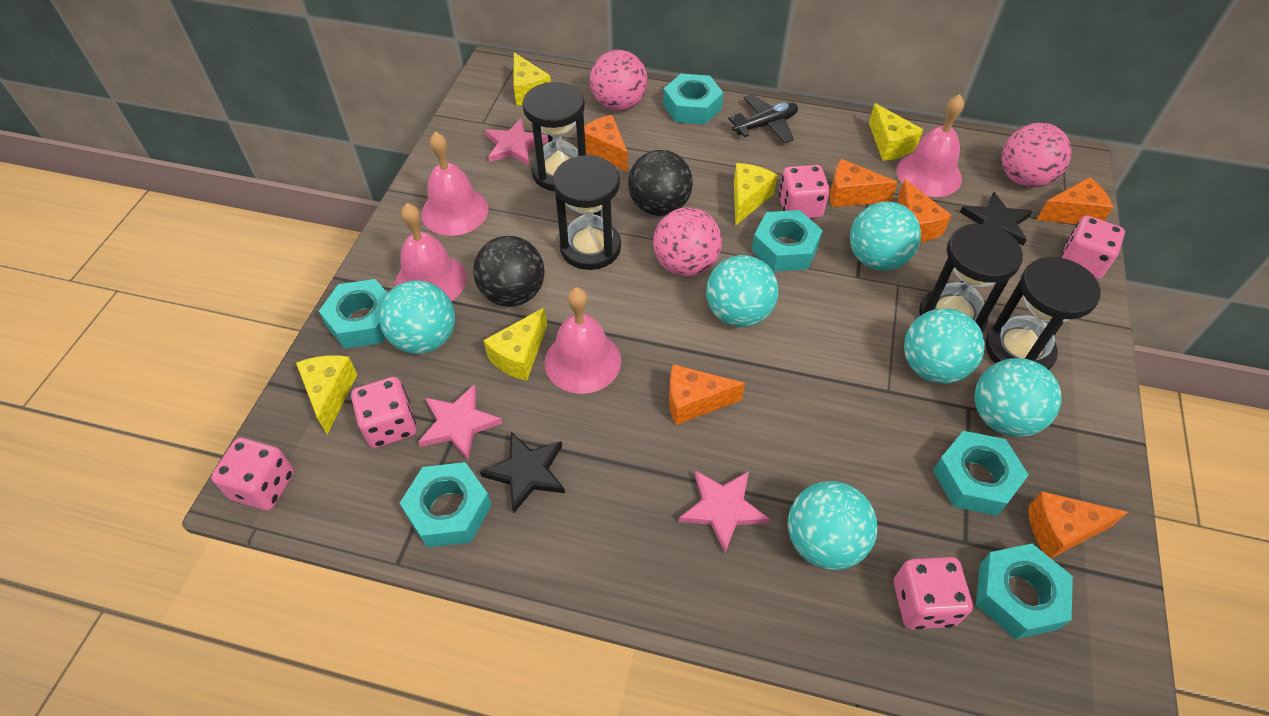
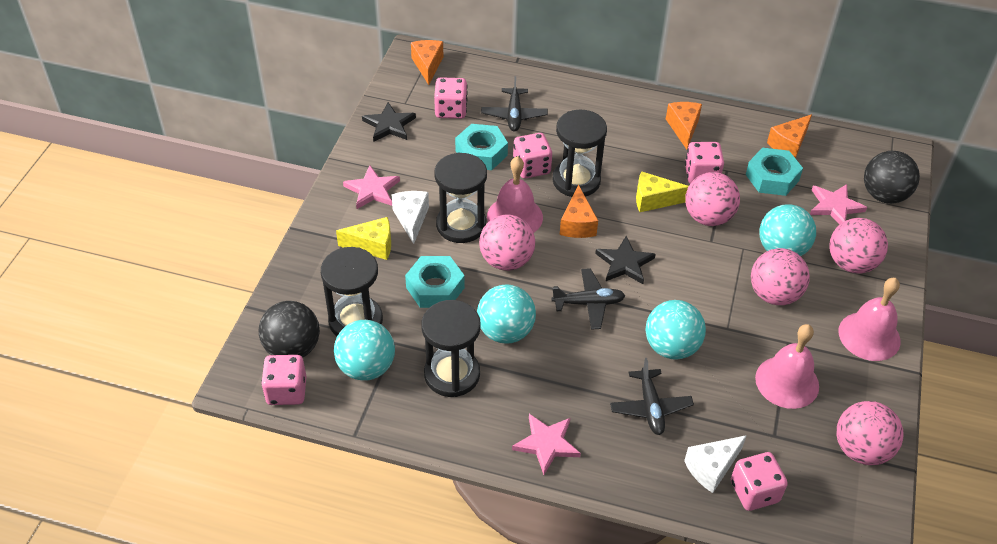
black plane: [728,94,798,143] = 1 -> [481,76,548,131] [551,268,625,330] [610,358,694,435] = 3
orange cheese: [584,115,628,172] [669,364,745,425] [830,159,898,207] [898,179,952,242] [1028,491,1128,558] [1037,177,1113,224] = 6 -> [411,40,443,85] [560,185,598,238] [666,102,702,150] [767,114,812,158] = 4
pink ball: [590,50,648,111] [653,207,722,277] [1002,123,1071,187] = 3 -> [479,215,535,271] [685,172,740,226] [751,248,810,305] [829,218,888,274] [837,401,903,465] = 5
pink bell: [395,203,467,301] [421,132,489,236] [545,287,621,394] [896,94,964,197] = 4 -> [487,156,543,233] [755,324,819,409] [838,278,901,361] = 3
turquoise ball: [379,280,455,354] [706,255,779,327] [788,481,877,570] [850,202,921,271] [904,308,985,384] [974,358,1061,437] = 6 -> [334,320,395,381] [477,285,536,344] [645,300,706,360] [759,204,816,256] = 4
turquoise nut: [319,279,388,349] [400,462,492,548] [663,74,723,124] [752,210,823,271] [933,431,1029,516] [976,544,1073,639] = 6 -> [405,256,465,308] [455,124,508,170] [746,148,803,196] = 3
white cheese: none = 0 -> [391,191,429,244] [684,435,747,493] = 2
yellow cheese: [296,355,357,434] [483,307,547,381] [514,52,551,106] [734,163,777,226] [869,103,923,161] = 5 -> [336,217,391,260] [636,171,689,212] = 2

